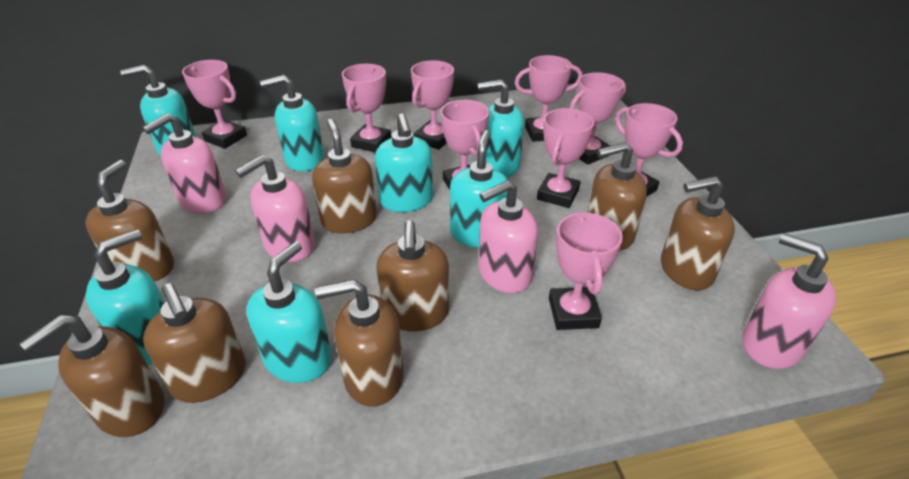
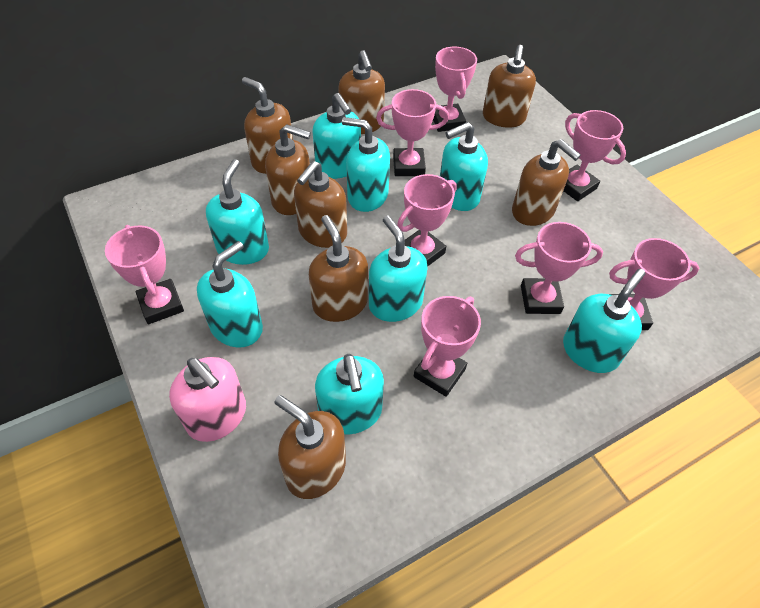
pink soap dispenser: [143,113,226,214] [235,155,315,262] [478,180,538,293] [742,233,836,369] = 4 -> [169,357,246,442] = 1
pink trophy: [182,60,247,149] [342,64,391,153] [411,60,454,150] [441,100,489,190] [515,55,582,142] [537,108,594,208] [549,211,623,330] [570,72,626,165] [615,103,683,196] = 9 -> [105,225,184,324] [376,89,449,176] [397,174,457,267] [414,296,481,397] [433,47,477,132] [515,222,603,314] [563,110,626,201] [609,238,699,330] = 8
turquoise soap dispenser: [86,229,165,365] [120,65,196,156] [247,241,332,383] [260,75,324,171] [375,113,433,212] [450,130,508,248] [478,79,524,177] = 7 -> [197,241,263,347] [206,159,269,265] [313,93,361,179] [315,354,384,434] [342,117,390,212] [369,216,428,322] [440,122,488,211] [563,269,646,373] = 8

